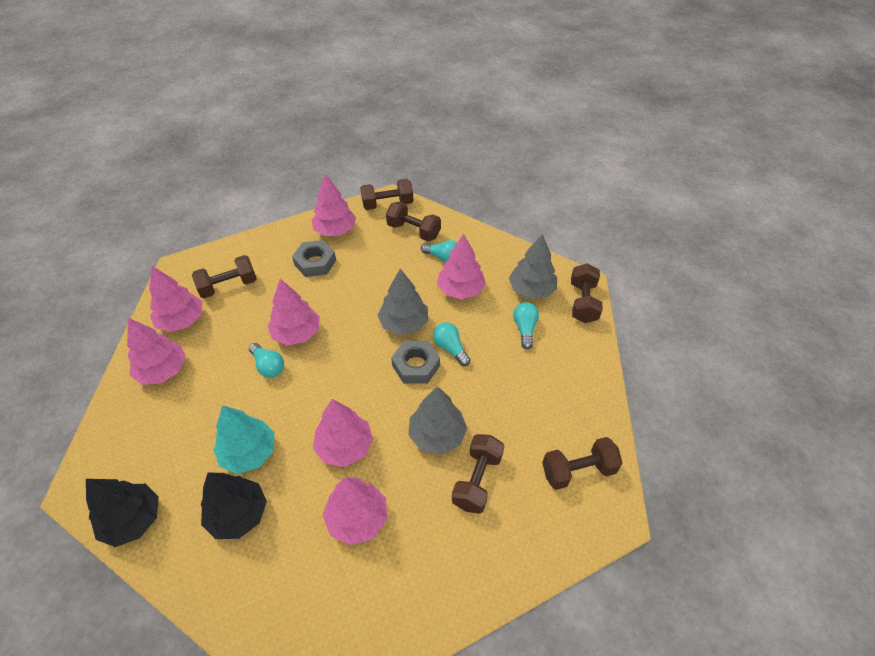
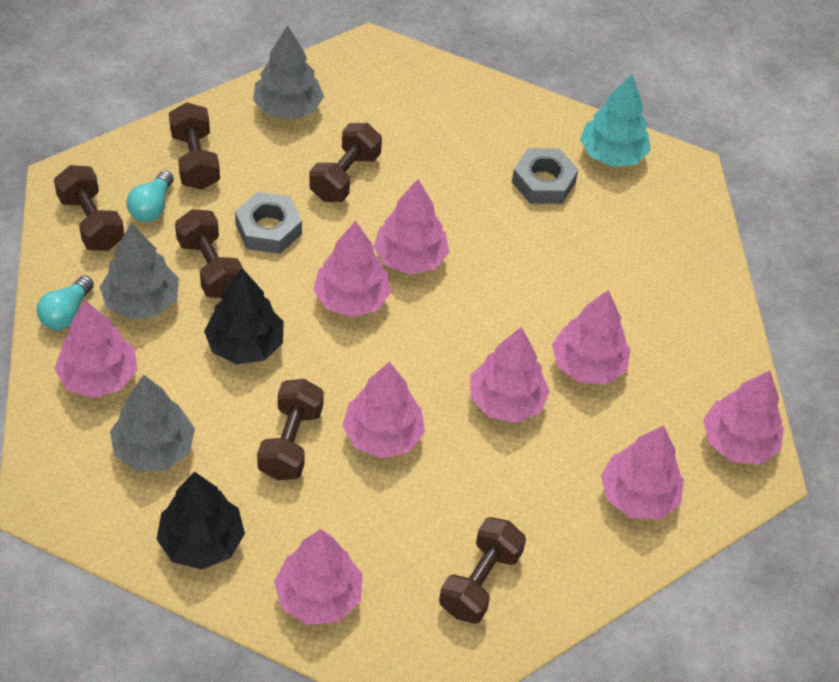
pink tree: [127,318,186,385] [149,266,202,332] [268,279,320,345] [311,174,356,236] [313,399,373,467] [322,477,387,545] [437,234,486,299] = 7 -> [55,300,137,398] [274,529,363,625] [313,221,391,317] [342,362,425,459] [374,179,449,275] [470,327,550,423] [552,290,630,384] [601,425,684,520] [703,370,784,465] = 9
turquoise light bulb: [249,343,284,378] [421,240,457,263] [433,322,470,366] [513,302,539,349] = 4 -> [37,276,94,330] [126,171,174,222] = 2

